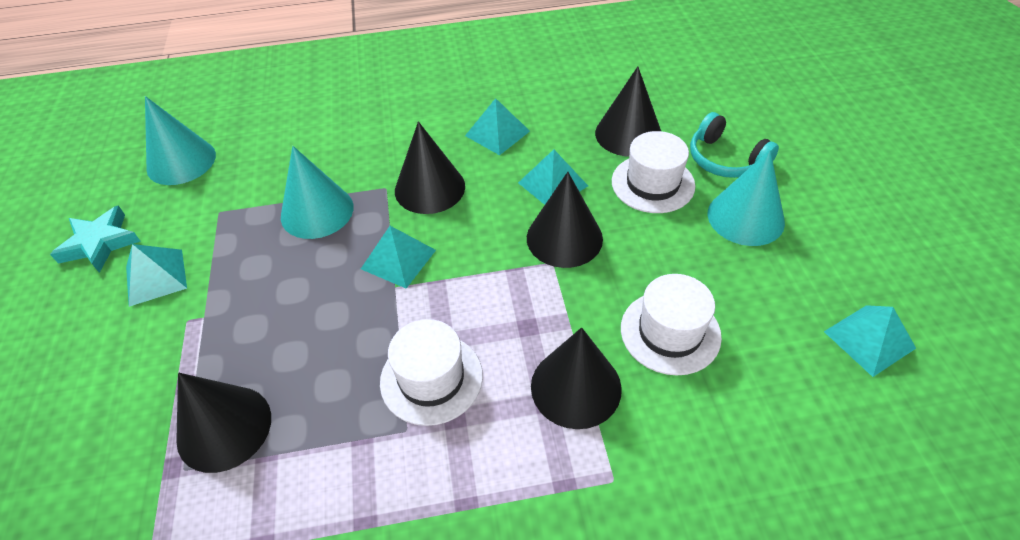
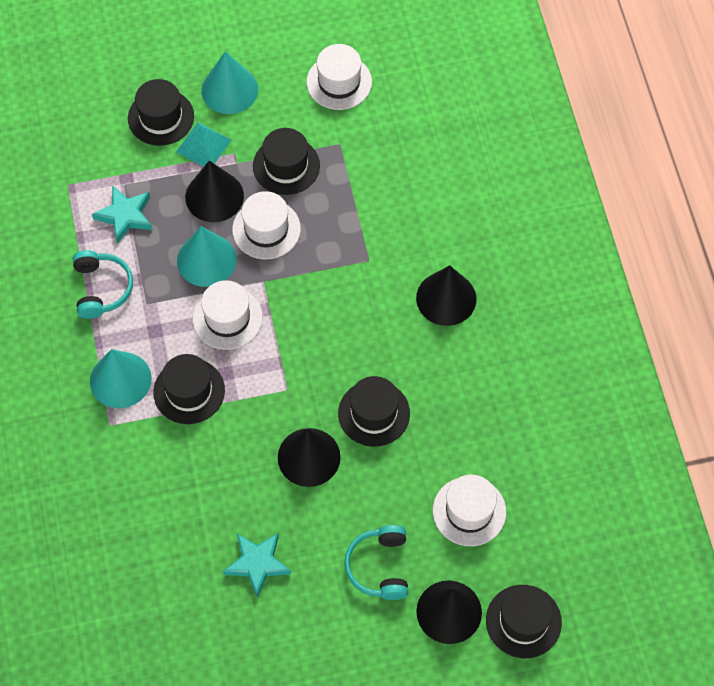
black cone: [176,373,271,473] [395,121,465,214] [527,172,603,268] [531,327,622,429] [595,67,661,157] = 5 -> [185,161,244,222] [278,428,341,487] [416,265,477,326] [416,581,482,644] = 4
black hat: none = 0 -> [128,79,194,146] [153,354,225,424] [253,128,320,195] [338,376,410,447] [486,585,562,658] = 5
turquoise headphones: [690,112,779,178] = 1 -> [73,250,133,319] [344,525,408,600] = 2
turquoise pyramid: [126,244,187,307] [361,226,436,289] [465,98,530,155] [518,149,588,205] [824,305,916,377] = 5 -> [176,122,231,167] = 1
turquoise star: [50,205,141,273] = 1 -> [92,185,153,244] [223,533,291,598] = 2
white hat: [380,319,483,426] [612,131,695,213] [621,274,722,375] = 3 -> [193,280,263,350] [232,191,301,259] [306,44,372,110] [433,475,506,546] = 4

